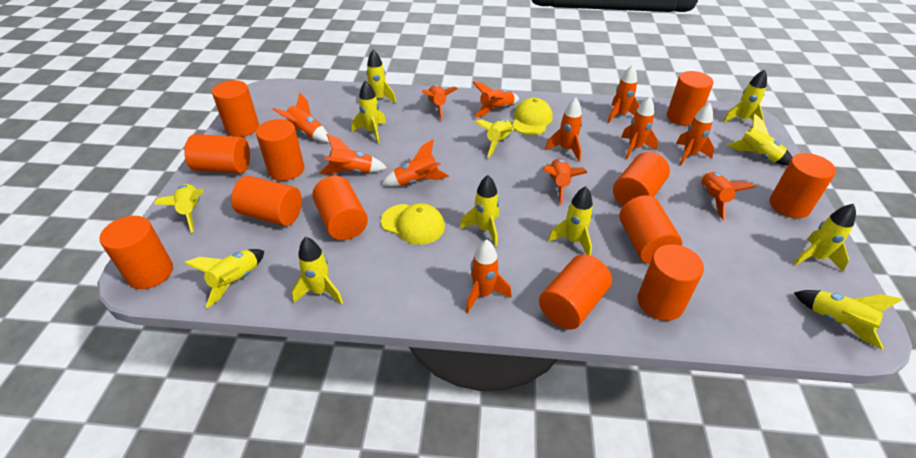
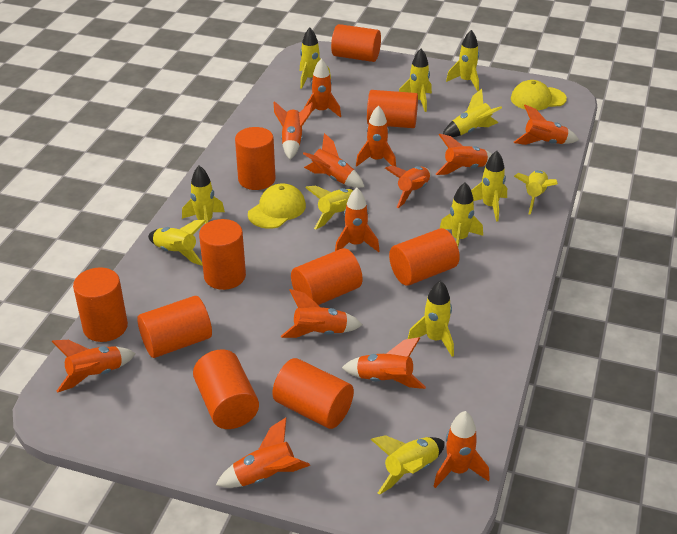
orange cylinder: [99,216,173,289] [184,134,250,174] [212,80,259,137] [231,176,302,226] [256,119,304,181] [312,176,368,240] [539,254,612,330] [613,152,670,206] [619,195,682,264] [637,244,704,321] [667,71,713,126] [770,153,836,218] = 12 -> [73,267,128,342] [137,296,212,358] [193,349,259,429] [199,219,246,290] [235,127,276,190] [272,358,354,429] [291,248,363,305] [331,24,381,62] [367,90,418,128] [389,228,460,286] = 10
orange rocket: [272,92,329,142] [319,134,387,175] [381,139,449,187] [422,85,458,120] [466,239,512,313] [472,81,519,118] [543,158,587,205] [545,98,582,162] [607,65,640,123] [621,96,658,159] [676,103,714,166] [701,172,756,221] = 12 -> [52,340,136,392] [216,418,310,488] [274,101,313,159] [281,289,362,338] [303,133,364,188] [304,59,341,117] [335,188,380,252] [342,337,426,389] [356,106,396,167] [385,166,431,208] [434,411,490,488] [436,134,492,175] [514,105,579,145] = 13

